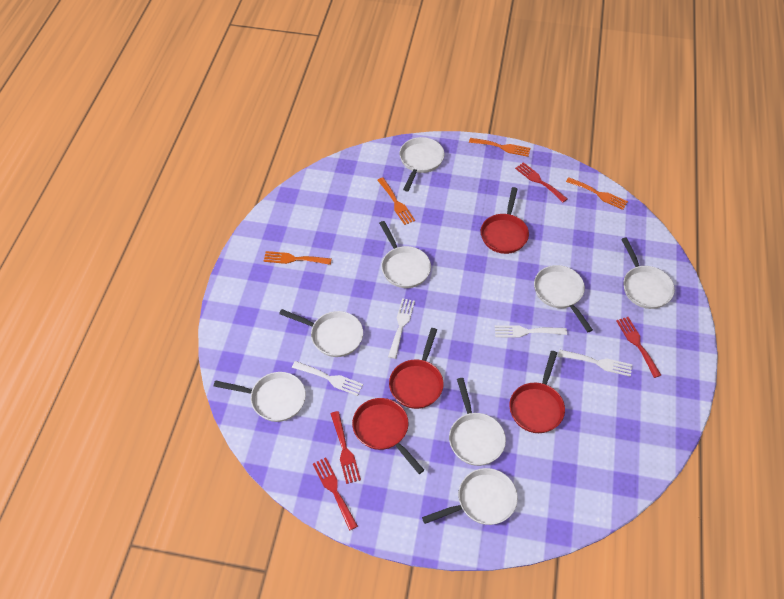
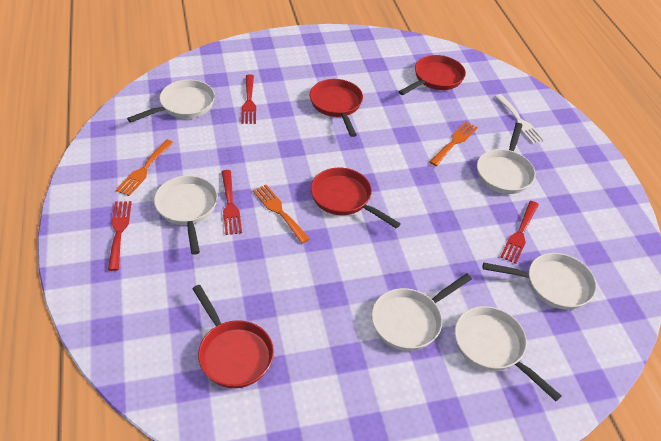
orange fork: [264,251,332,265] [377,178,415,225] [469,138,530,157] [566,177,628,210] = 4 -> [116,140,173,196] [253,185,310,243] [430,121,478,166] = 3
white fork: [292,361,363,396] [388,298,415,359] [495,325,567,338] [558,349,632,376] = 4 -> [495,94,545,144] = 1
white pan: [214,372,306,422] [279,309,363,357] [379,221,431,288] [399,137,444,191] [422,468,518,525] [449,378,506,466] [534,265,593,332] [621,238,675,309] = 8 -> [127,79,215,123] [154,175,218,255] [371,274,472,351] [455,306,562,401] [477,123,535,194] [483,253,596,310] = 6

